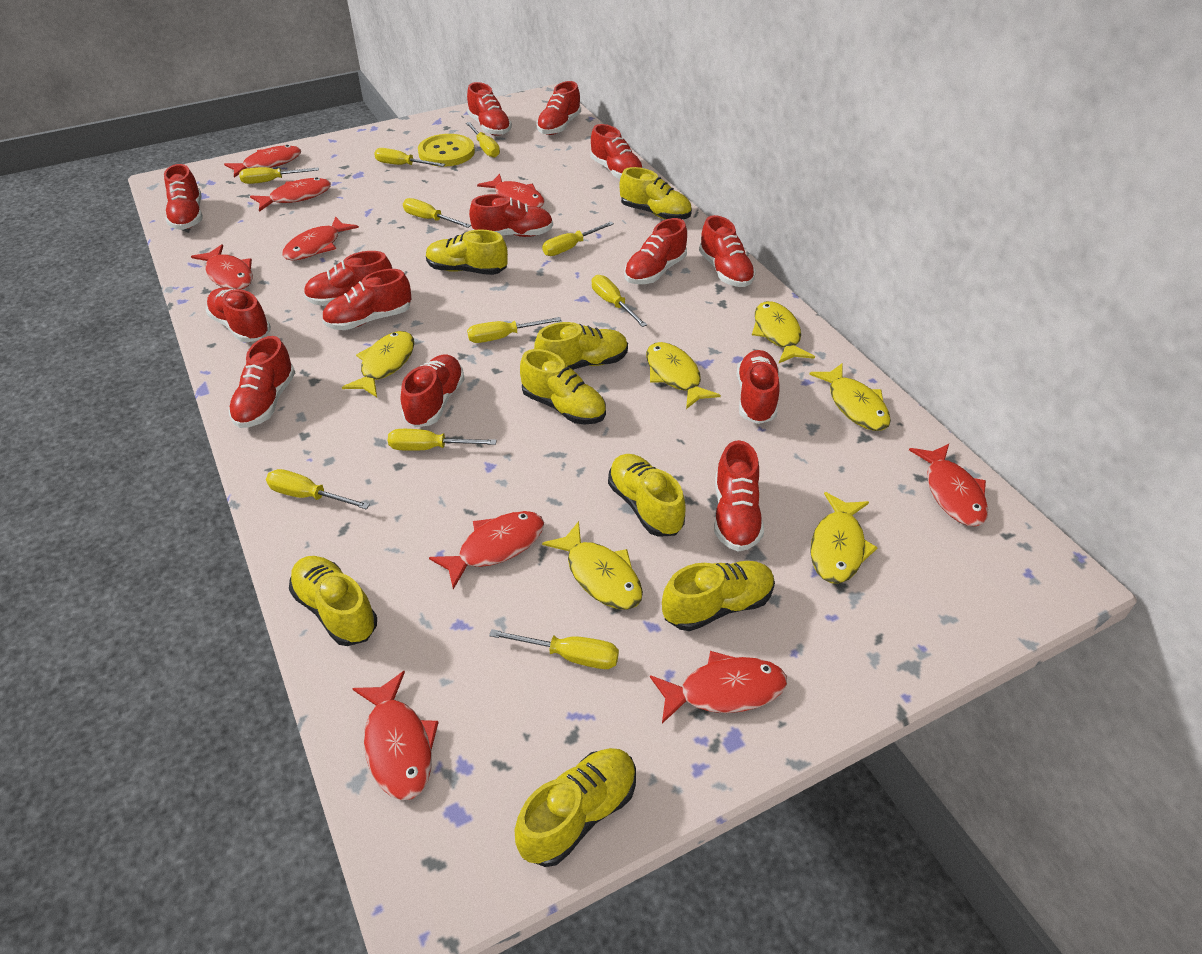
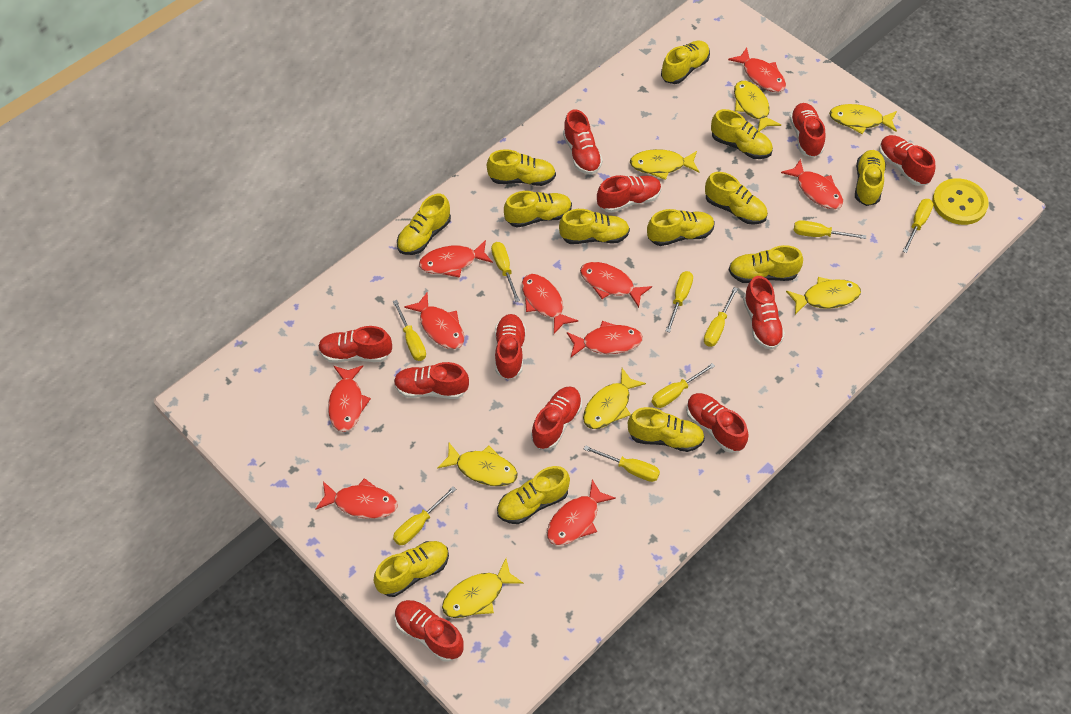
red fish: [191,244,253,289] [224,145,301,178] [250,177,331,212] [282,216,359,260] [352,671,439,800] [429,511,544,589] [477,174,545,208] [650,651,787,724] [909,444,988,526] = 9 -> [315,478,398,519] [328,365,371,432] [404,293,465,349] [419,240,493,278] [522,274,578,334] [547,479,616,545] [567,321,643,357] [580,262,652,308] [728,48,786,92] [781,159,843,209] = 10
red shoe: [164,164,203,230] [206,288,271,342] [228,336,295,428] [304,251,392,306] [322,269,411,330] [401,355,465,427] [467,82,512,136] [469,194,553,237] [537,81,581,135] [590,124,644,179] [624,218,687,284] [699,215,756,287] [714,440,764,552] [737,350,780,424] = 14 -> [318,326,392,363] [394,362,469,399] [395,600,464,662] [495,314,526,380] [531,386,582,449] [563,109,603,175] [597,175,661,213] [686,393,749,453] [743,276,785,350] [789,103,826,158] [879,135,935,186] = 11
yellow fish: [342,331,414,397] [542,521,643,610] [646,342,721,409] [752,301,815,363] [809,363,891,431] [810,492,878,583] = 6 -> [437,443,518,486] [442,559,524,618] [583,368,646,429] [630,149,699,180] [734,81,781,132] [786,277,861,315] [829,104,897,134] = 7
yellow screwdriver: [239,167,319,184] [266,469,370,509] [374,148,445,167] [388,429,497,451] [403,198,471,228] [466,122,500,158] [467,317,561,343] [489,629,619,669] [542,222,614,256] [592,275,647,327] = 10 -> [393,300,426,361] [393,486,456,545] [491,242,520,302] [584,445,660,482] [652,363,715,408] [666,271,693,333] [704,287,738,347] [794,220,866,239] [902,199,933,253] = 9
yellow shoe: [289,556,377,646] [426,229,508,275] [514,748,636,867] [520,349,606,424] [534,322,628,370] [608,454,685,537] [620,167,692,220] [662,561,775,631] = 8 -> [373,541,449,597] [397,194,451,255] [487,149,556,186] [497,466,570,524] [504,191,572,228] [559,209,630,244] [628,407,705,452] [647,209,715,246] [661,41,710,84] [705,172,768,225] [711,109,773,159] [729,245,803,283] [855,150,886,206] = 13

